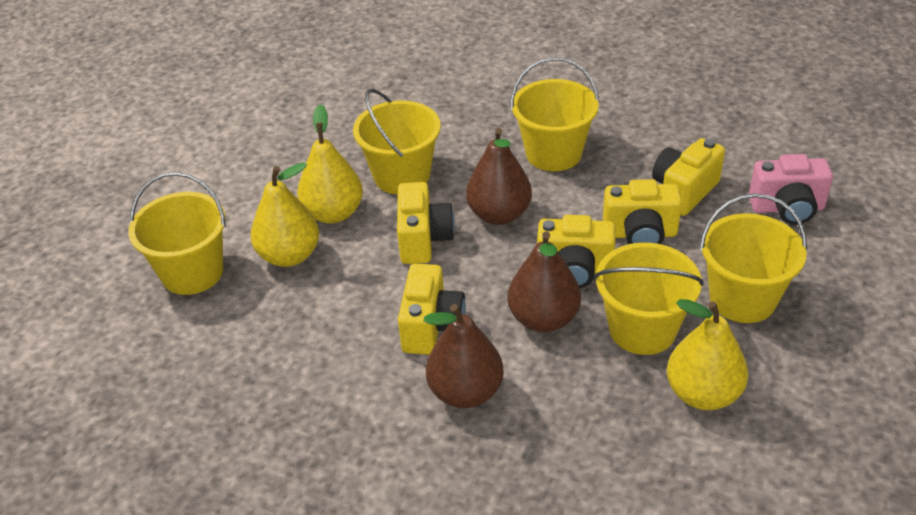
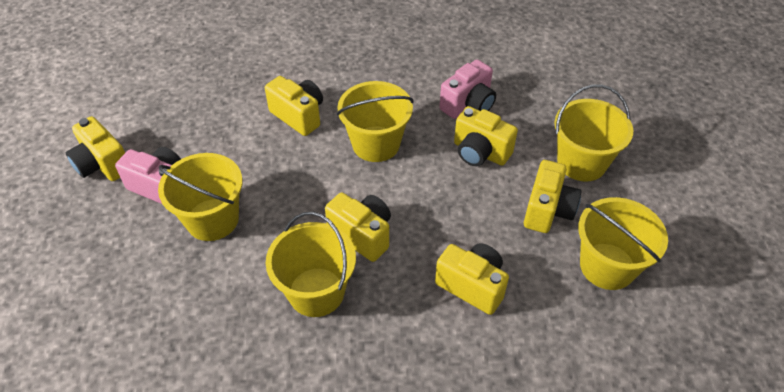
brown pear: [424,304,504,408] [466,128,532,225] [507,231,581,332] = 3 -> none = 0
pink camera: [749,154,833,225] = 1 -> [115,147,181,204] [439,59,496,119] = 2
yellow camera: [397,182,455,264] [398,264,466,355] [537,215,616,288] [603,179,682,244] [652,138,725,216] = 5 -> [66,116,125,181] [265,76,323,136] [325,193,391,262] [435,243,509,315] [454,106,518,166] [524,160,581,233] = 6
yellow pear: [251,162,319,267] [297,104,363,223] [667,299,748,410] = 3 -> none = 0

